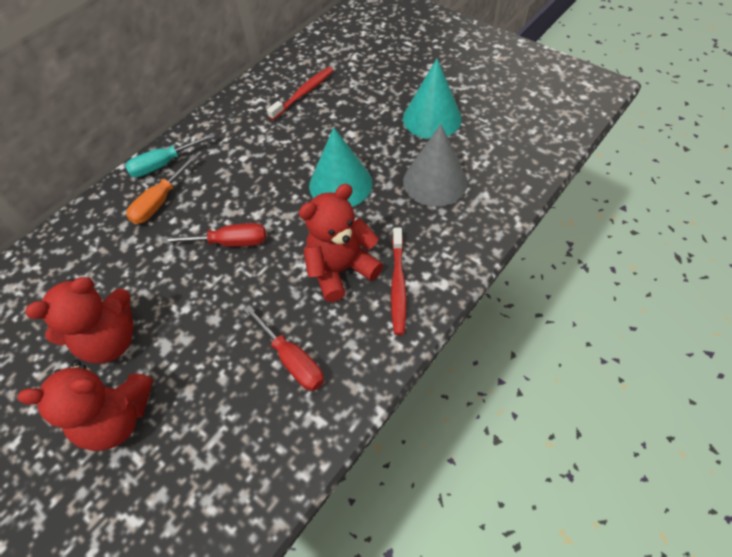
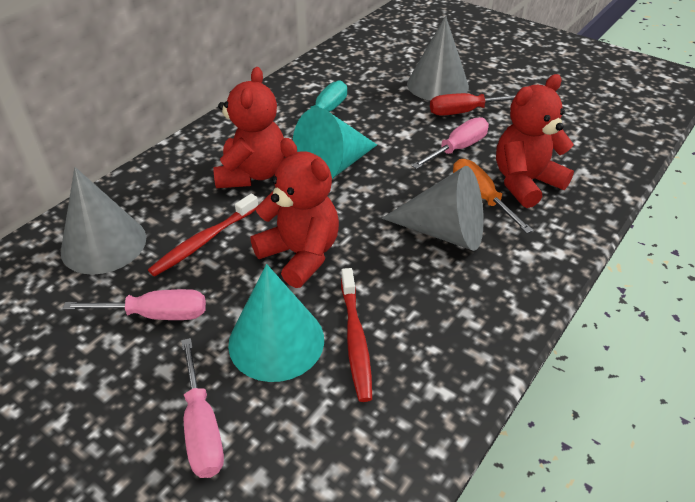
grey cone: [403,124,468,207] = 1 -> [61,167,146,275] [382,166,484,251] [407,16,469,101] = 3
pink screwdriver: none = 0 -> [63,289,206,320] [181,338,224,478] [411,117,489,169] = 3
red screwdriver: [162,223,266,247] [244,305,324,391] = 2 -> [430,93,516,116] = 1

